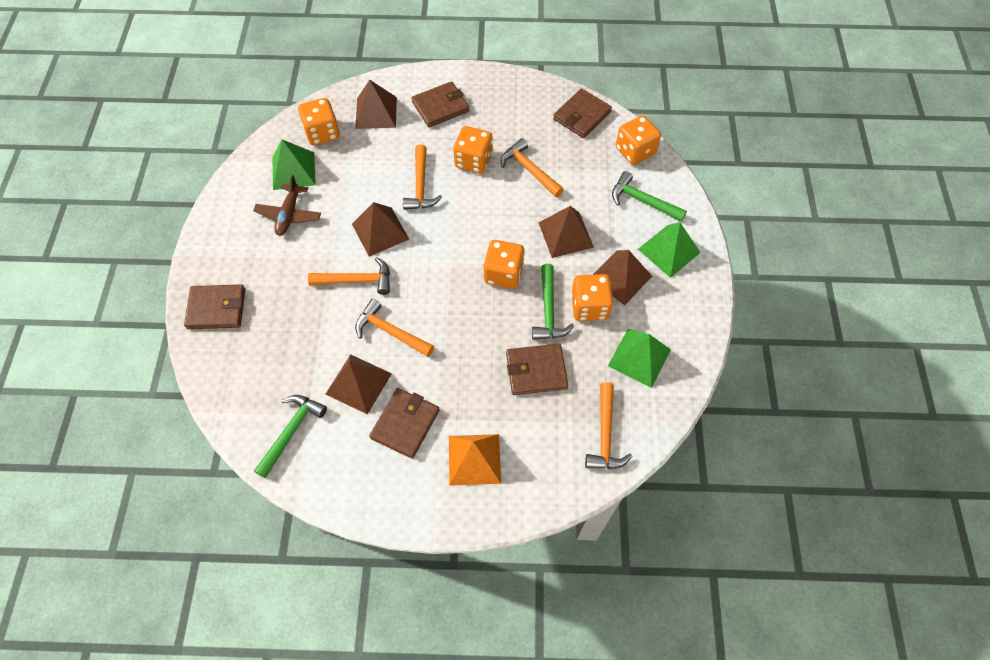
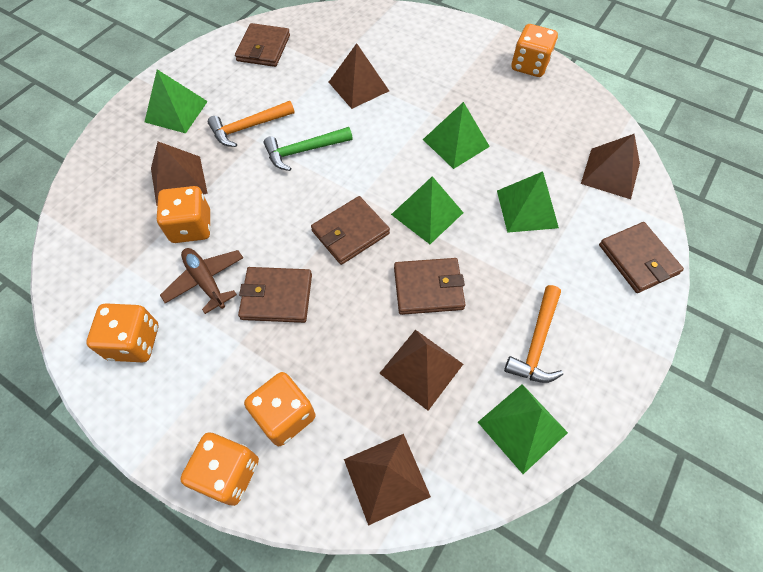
green hammer: [254,395,327,478] [532,264,574,340] [612,171,687,222] = 3 -> [264,127,352,171] = 1
green pyramid: [273,140,316,190] [608,329,671,388] [638,222,701,278] = 3 -> [145,69,208,133] [391,176,463,244] [423,102,490,169] [478,384,568,474] [497,171,559,233] = 5
orange hammer: [308,257,390,295] [355,299,434,357] [403,145,442,210] [501,138,564,197] [585,382,632,469] = 5 -> [208,101,295,147] [504,285,563,383] = 2
orange pyramid: [449,434,501,486] = 1 -> none = 0

